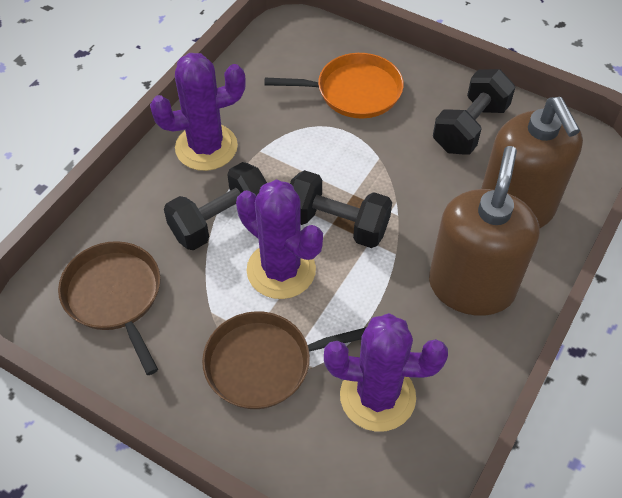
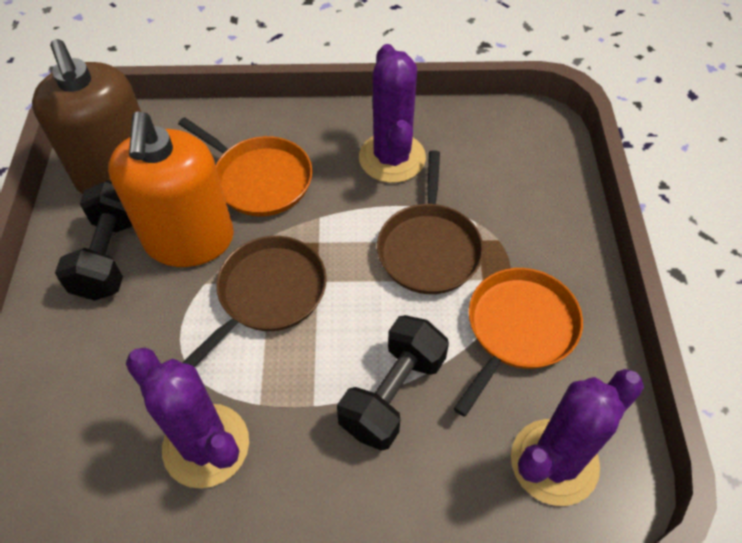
black dumbbell: [164,162,267,250] [290,170,392,248] [433,69,515,155] = 3 -> [55,181,133,301] [337,315,449,451] = 2
brown soap dispenser: [429,146,539,316] [481,97,583,229] = 2 -> [32,39,141,194] = 1
orange pan: [265,53,404,118] = 1 -> [178,117,312,216] [454,268,583,417] = 2
orange soap dispenser: none = 0 -> [108,112,234,267] = 1

